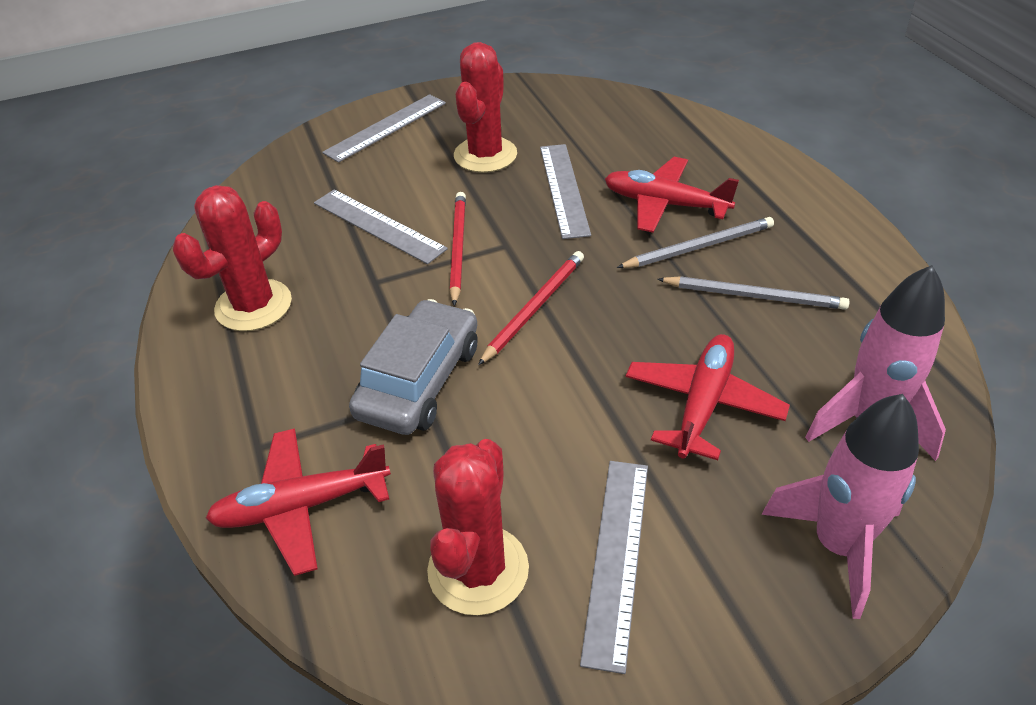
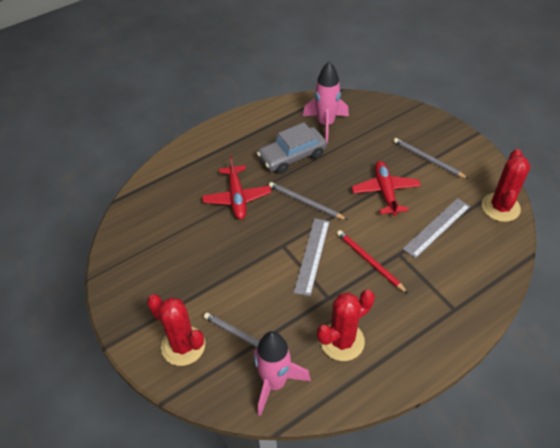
grey pencil: [617,217,774,268] [657,276,850,310] = 2 -> [204,312,293,363] [269,182,347,220] [394,138,469,179] = 3
grey ruler: [314,189,448,264] [322,94,446,163] [540,144,591,239] [580,461,648,674] = 4 -> [294,218,330,296] [403,198,470,258] = 2
red pencil: [450,192,466,306] [478,251,584,365] = 2 -> [337,230,408,293] = 1
red plane: [205,428,391,576] [605,157,739,233] [626,334,790,460] = 3 -> [202,156,271,219] [352,161,421,216] = 2

